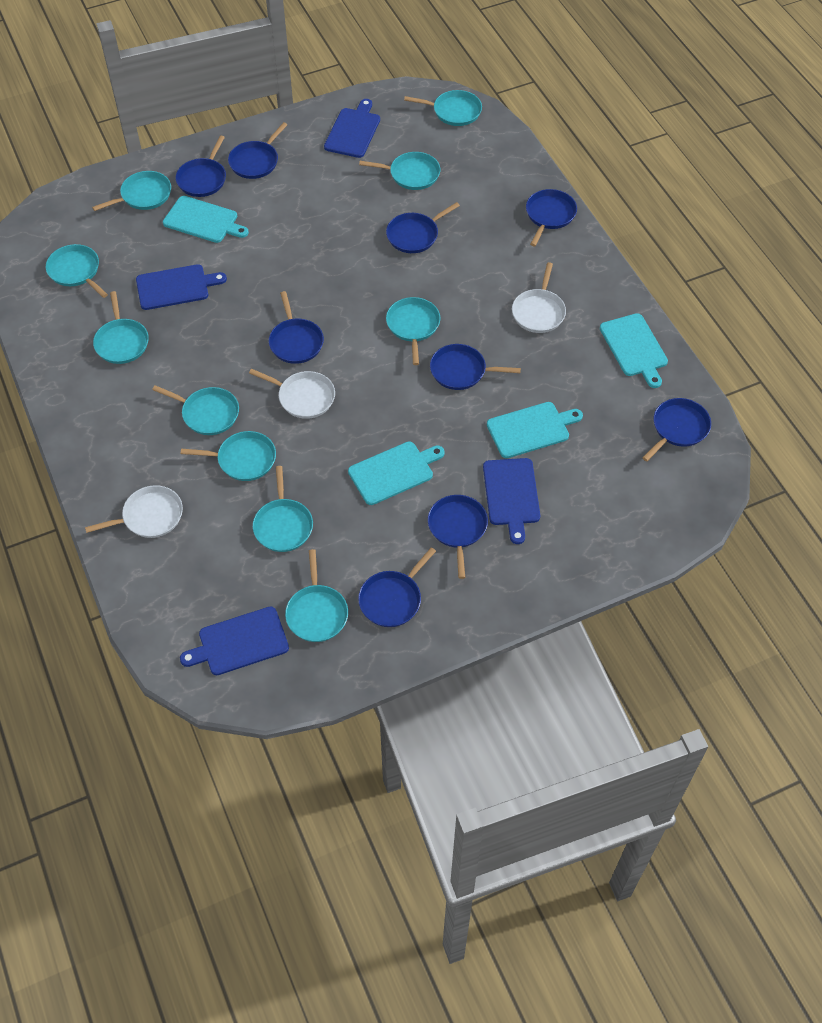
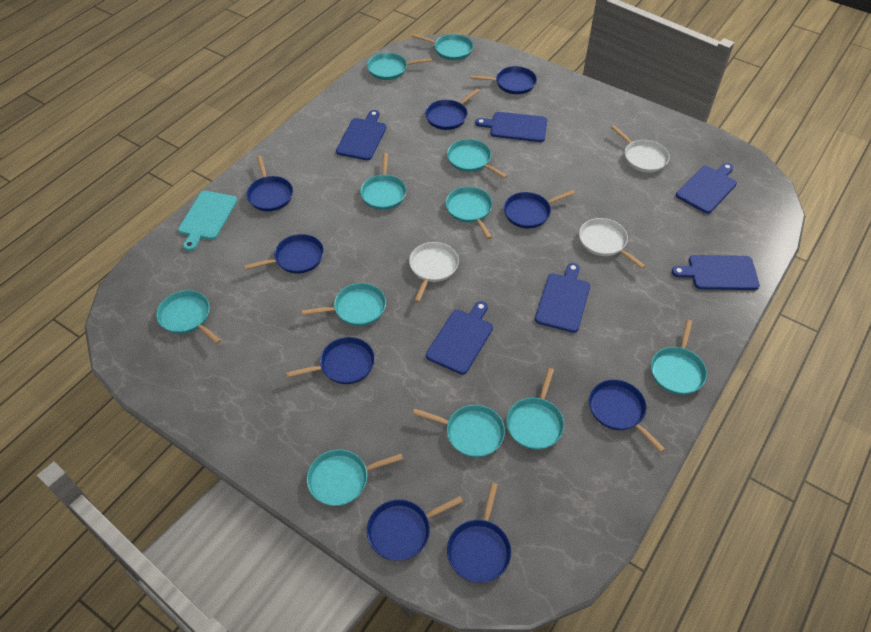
blue cutting board: [136,264,227,310] [180,606,289,675] [324,99,380,158] [483,458,540,544] = 4 -> [336,110,386,160] [426,301,493,375] [475,112,547,142] [535,263,590,333] [672,255,760,290] [676,163,737,213] = 6
turquoise cutting board: [163,196,249,243] [348,442,445,505] [487,402,583,458] [600,313,668,388] = 4 -> [178,191,237,251] = 1
turquoise pan: [46,244,108,298] [92,171,171,211] [93,291,149,364] [152,385,239,435] [181,431,276,481] [253,466,313,552] [285,549,348,642] [359,152,440,190] [386,297,440,365] [404,90,482,126] = 10 -> [156,290,221,344] [301,283,386,326] [307,449,403,506] [360,153,407,210] [367,53,432,80] [412,34,473,60] [413,405,505,457] [446,187,492,239] [447,139,508,179] [506,368,564,450] [651,320,707,395] = 11

